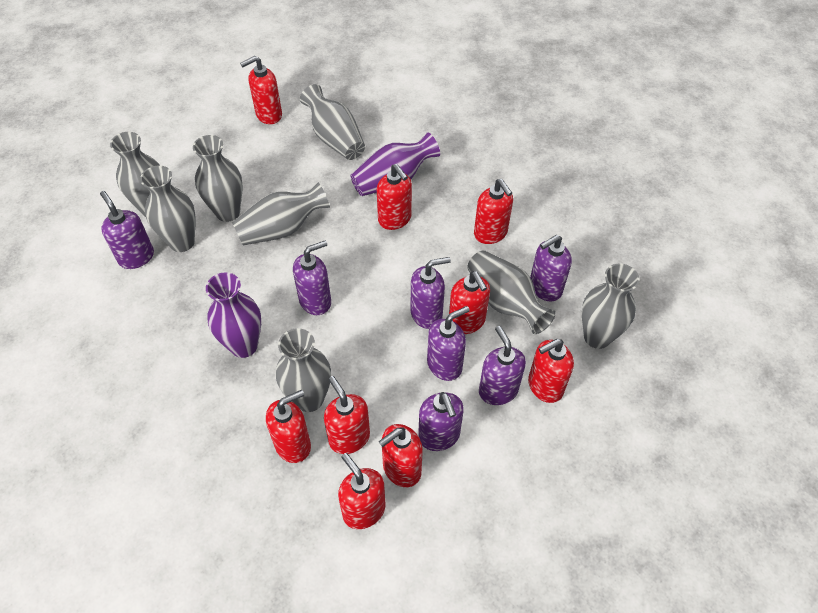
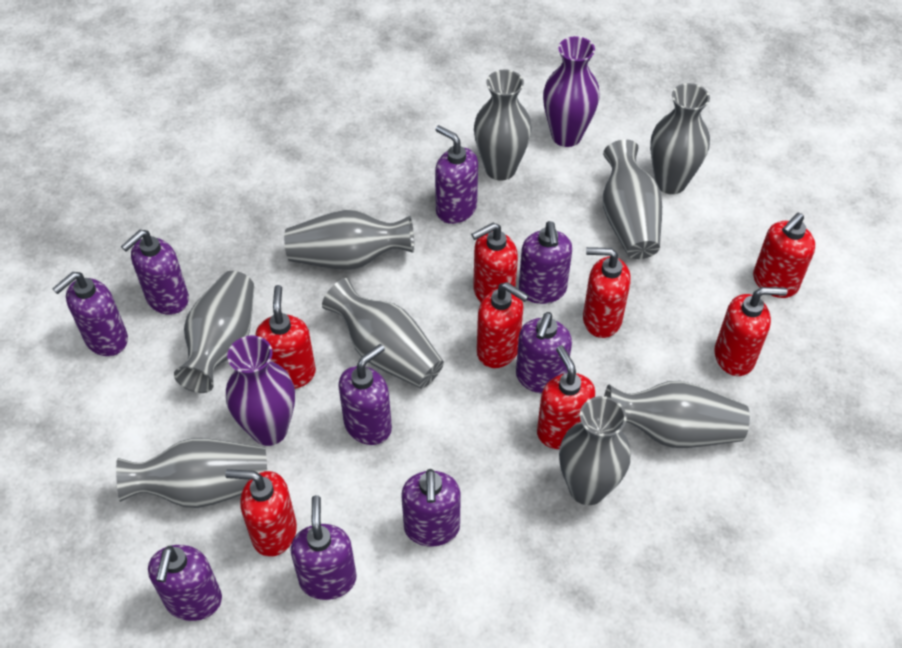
grey vase: [110,132,160,217] [140,166,195,252] [193,135,243,222] [232,182,330,245] [276,328,331,412] [300,84,365,160] [468,250,556,334] [582,264,639,349] = 8 -> [116,438,267,508] [174,271,254,393] [284,209,414,270] [322,278,444,389] [474,70,532,181] [559,396,631,505] [603,139,662,259] [604,381,750,448] [650,83,710,194] = 9
purple soap dispenser: [100,191,154,269] [293,240,331,315] [411,257,451,329] [418,392,464,451] [427,306,470,381] [479,326,526,405] [530,235,572,302] = 7 -> [52,272,128,356] [121,230,189,315] [148,545,222,621] [291,495,357,600] [338,344,392,445] [401,469,461,547] [435,125,478,224] [516,312,572,394] [519,221,572,304] = 9
red soap dispenser: [240,56,282,124] [266,390,311,463] [324,376,370,454] [338,453,385,529] [377,164,412,230] [379,424,423,487] [449,271,490,334] [474,179,513,244] [528,339,574,403] = 9 -> [225,469,297,557] [255,285,316,389] [471,223,518,302] [477,282,529,368] [537,345,595,449] [583,247,631,338] [714,287,788,376] [753,213,816,298] = 8

